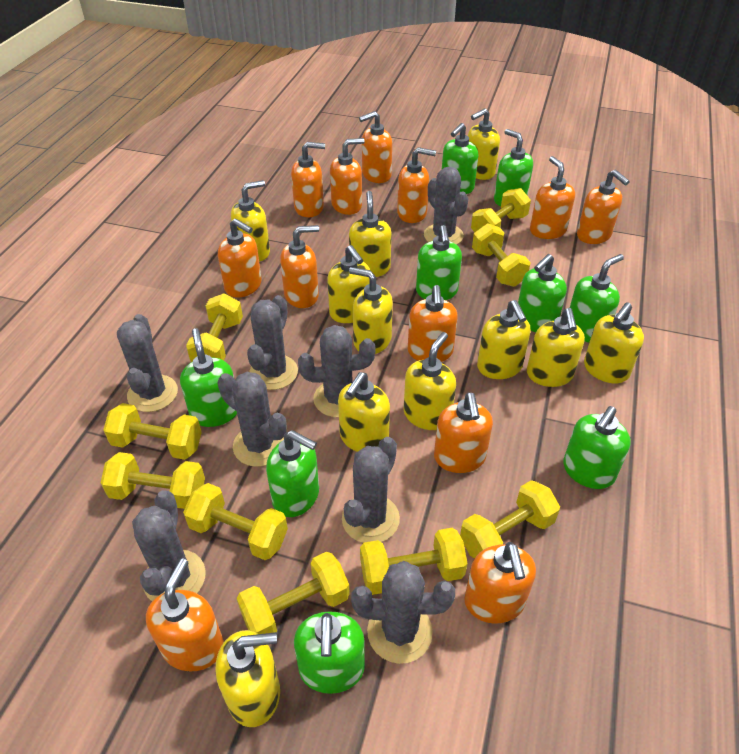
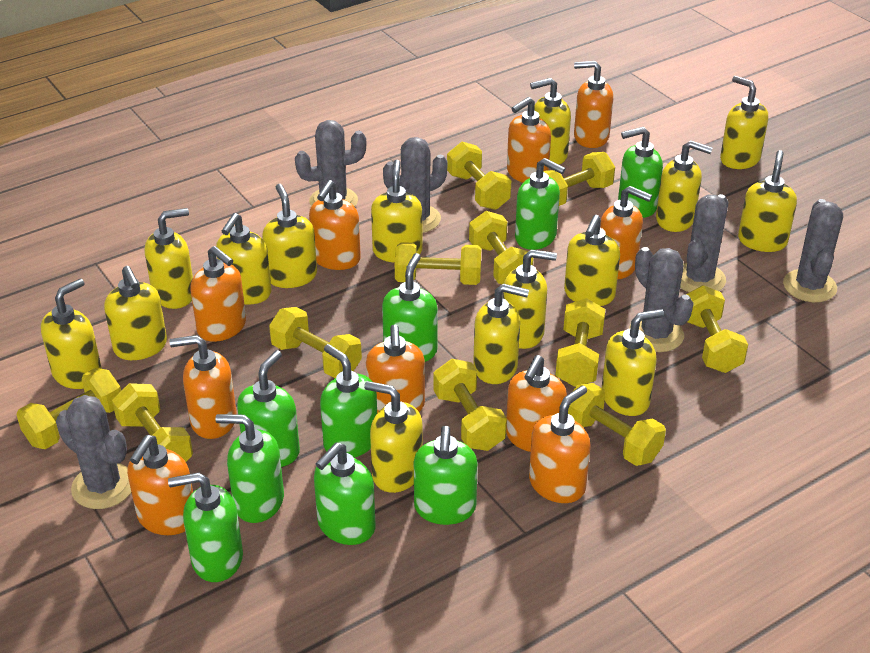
grey cactus: [117,314,178,412] [132,490,206,601] [218,372,287,467] [247,295,298,390] [298,325,375,417] [342,437,400,543] [351,561,455,664] [424,167,469,245] = 8 -> [56,395,131,509] [295,120,366,207] [383,137,447,233] [629,247,694,352] [680,194,728,292] [783,199,843,302] = 6
orange soap dispenser: [146,559,224,671] [218,218,262,298] [280,225,319,308] [291,142,325,217] [330,138,365,215] [359,111,392,183] [397,147,436,223] [408,285,458,362] [434,392,493,473] [464,542,536,624] [530,156,575,239] [577,170,630,244] = 12 -> [127,435,193,535] [169,335,237,439] [190,246,246,342] [309,180,361,270] [366,324,425,413] [506,355,567,452] [507,97,551,183] [529,385,591,503] [574,61,613,148] [600,186,652,280] = 10
yellow dumbbell: [101,452,205,509] [103,403,202,460] [183,483,288,560] [186,294,243,362] [237,552,350,634] [360,528,468,595] [460,480,560,559] [471,188,531,232] [472,223,531,287] = 9 -> [16,368,121,449] [112,383,193,462] [269,307,362,378] [395,242,481,285] [434,359,507,451] [447,142,511,210] [469,211,533,284] [543,152,615,206] [555,298,605,387] [568,383,666,466] [686,285,748,373] = 11
yellow soap dispenser: [216,630,280,727] [231,180,270,262] [327,245,370,323] [338,372,390,452] [349,191,392,277] [349,267,393,354] [404,332,456,430] [468,108,500,180] [477,300,530,379] [527,308,585,387] [584,302,644,383] = 11 -> [41,279,102,389] [104,266,167,360] [145,208,193,309] [216,213,271,305] [262,184,317,288] [364,381,423,493] [371,160,423,262] [473,284,529,384] [503,249,557,349] [530,78,571,164] [564,215,620,306] [602,309,664,416] [656,140,713,232] [720,76,768,169] [738,150,797,252] = 15

